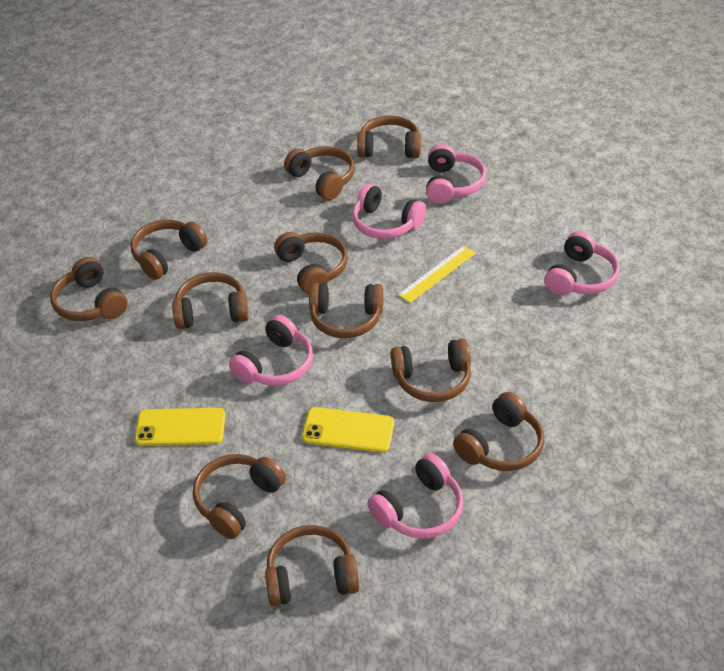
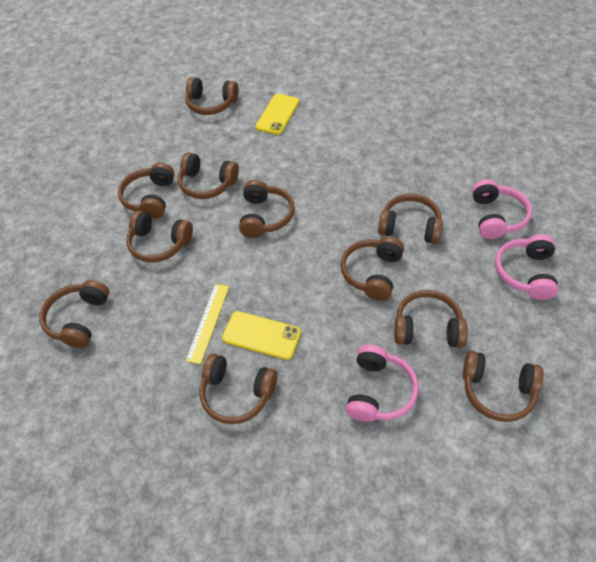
pink headphones: [229,315,313,386] [352,184,426,239] [367,453,464,539] [426,144,486,204] [544,231,620,295] = 5 -> [346,345,418,422] [472,179,532,239] [495,234,558,300] = 3

